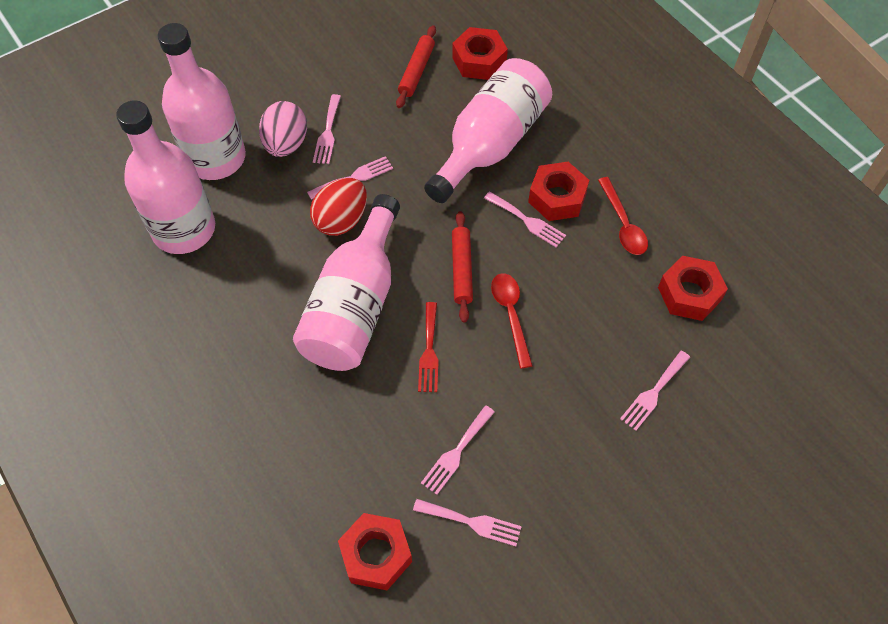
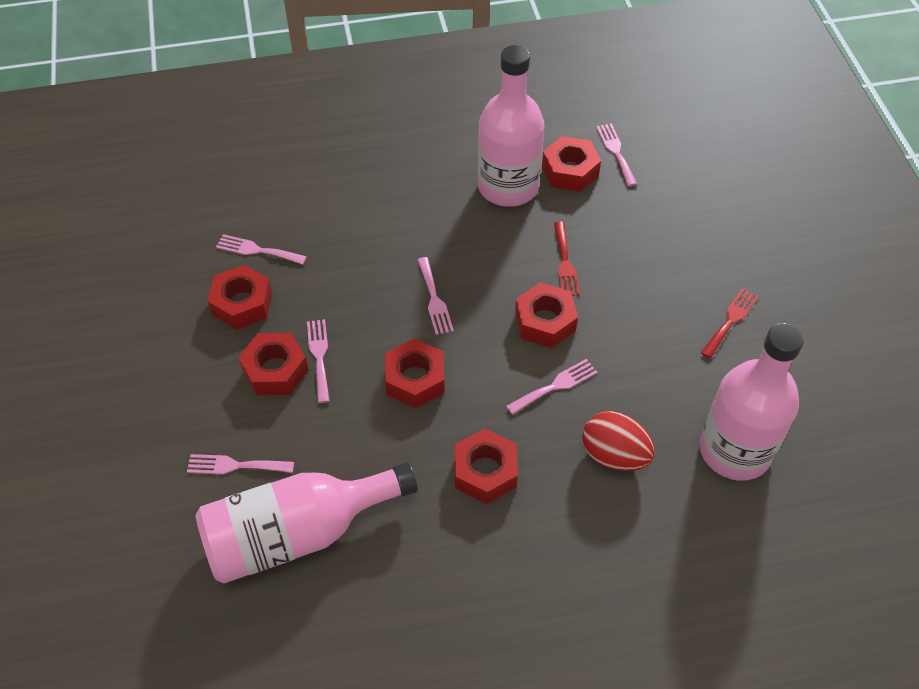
pink bottle: [116,100,215,254] [158,23,246,180] [293,194,400,371] [424,58,552,203] = 4 -> [195,462,418,584] [477,45,545,207] [699,323,804,481] = 3
pink egg: [259,101,307,157] = 1 -> none = 0
red fork: [418,302,439,392] = 1 -> [554,222,580,296] [701,288,759,358] = 2
red nut: [338,513,412,590] [452,27,508,80] [528,162,589,221] [658,256,728,321] = 4 -> [208,265,272,330] [238,333,309,395] [385,339,445,408] [455,428,518,504] [515,282,578,348] [542,136,601,192] = 6
red rolling pin: [396,25,436,108] [452,211,473,323] = 2 -> none = 0
red spoon: [491,274,533,369] [598,177,648,255] = 2 -> none = 0

